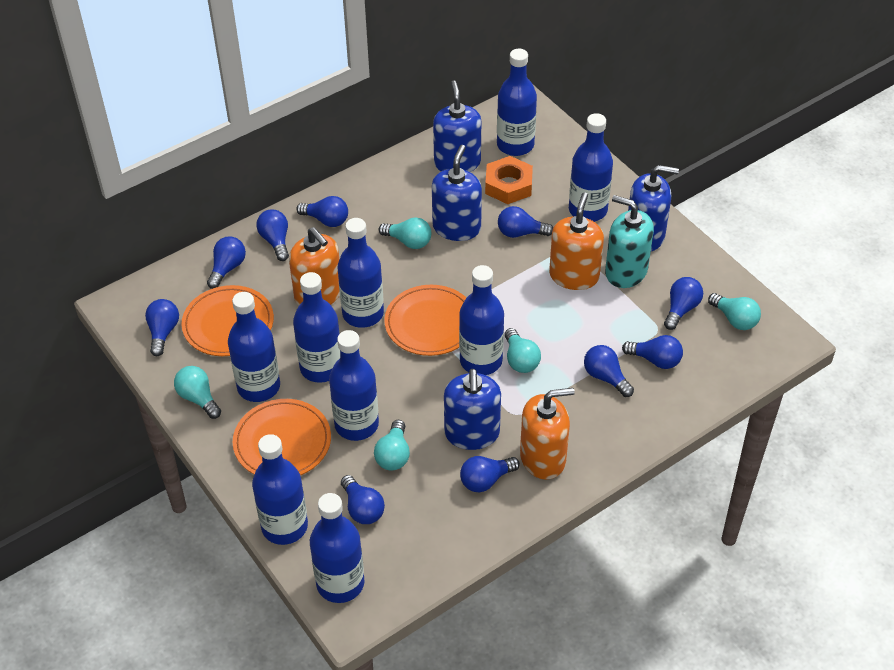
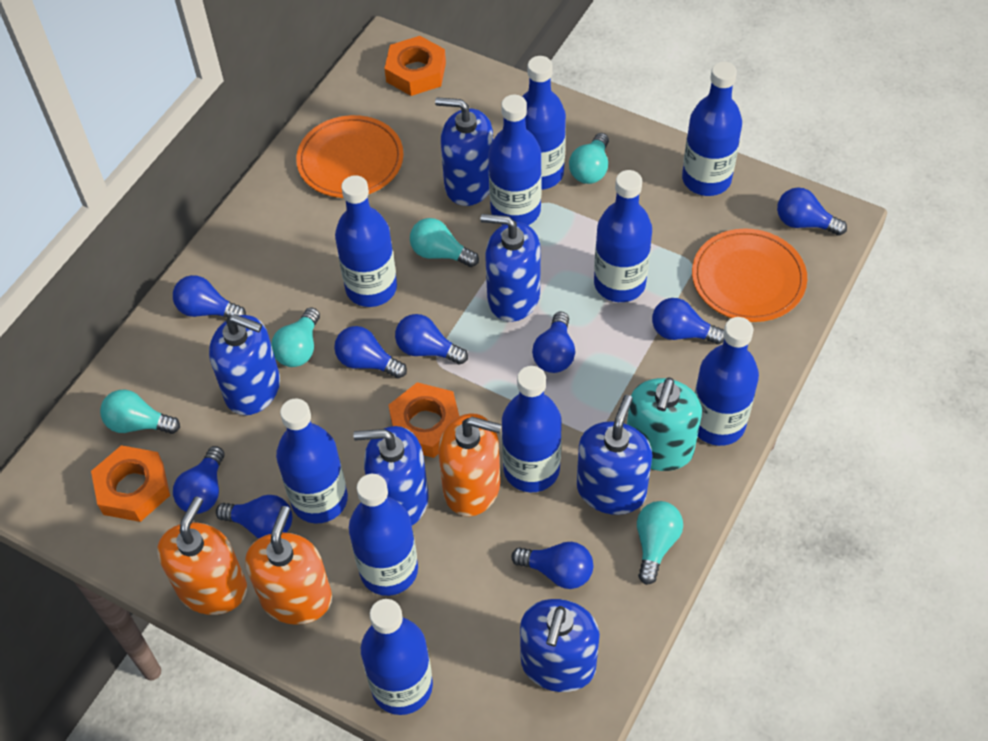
blue bottle: [228,292,280,402] [252,434,308,545] [293,272,340,383] [310,493,364,603] [329,330,379,441] [338,218,384,328] [459,265,504,375] [497,48,537,156] [569,113,613,222] = 9 -> [276,398,348,524] [335,175,397,307] [349,474,418,596] [361,599,433,715] [488,95,542,225] [502,366,562,492] [522,56,566,190] [594,170,652,302] [682,62,742,196] [695,317,759,446] = 10
blue light bulb: [145,299,179,356] [207,236,246,289] [256,209,289,261] [296,196,348,227] [341,475,385,524] [460,456,520,492] [498,206,553,238] [584,345,634,397] [622,335,683,369] [664,277,703,330] = 10 -> [173,275,246,318] [173,446,225,514] [216,495,292,538] [334,326,407,379] [395,314,468,364] [511,542,593,589] [532,312,575,373] [652,298,724,344] [777,188,847,236] = 9
blue soap dispenser: [432,145,482,241] [433,80,481,172] [444,369,501,450] [628,165,679,251] = 4 -> [209,314,280,415] [354,426,429,525] [435,97,493,206] [481,214,541,322] [520,599,600,692] [577,395,652,515] = 6
orange nut: [485,156,533,204] = 1 -> [91,445,170,522] [384,36,446,96] [389,382,459,458] = 3
orange plate: [181,285,274,356] [233,399,331,476] [384,285,466,356] = 3 -> [296,115,404,198] [692,228,807,322] = 2

